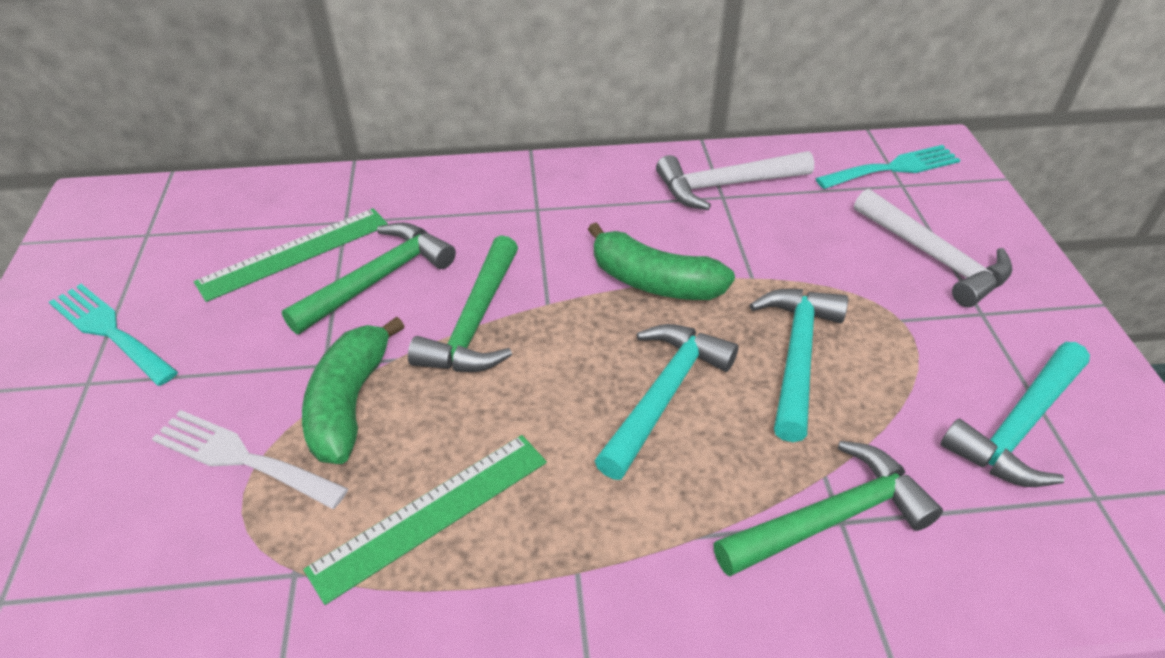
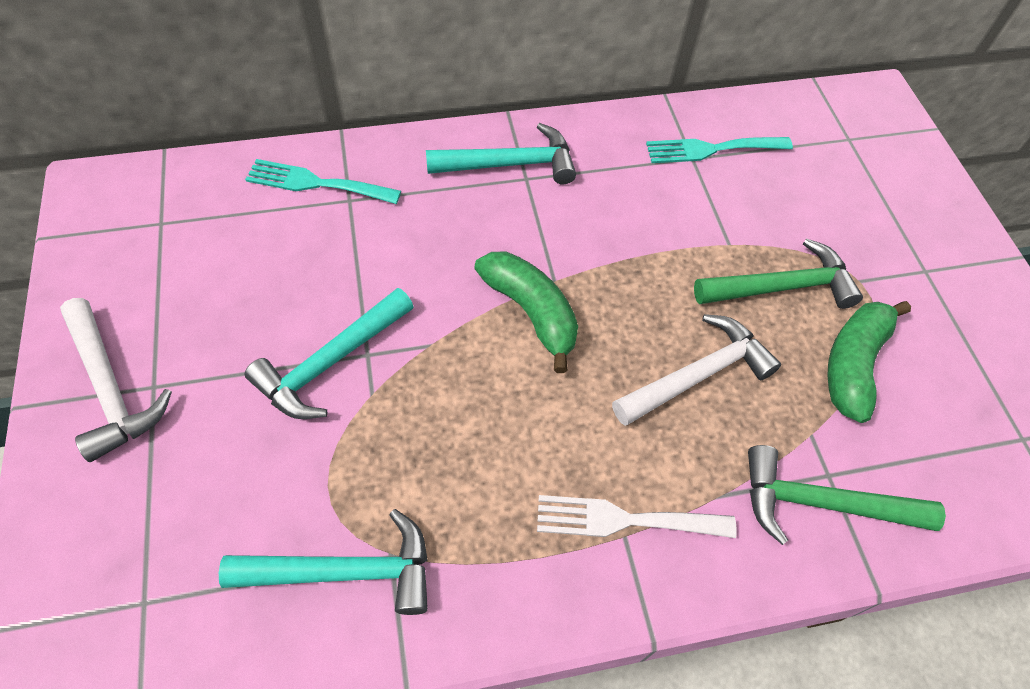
green hammer: [282,223,456,334] [408,235,518,372] [714,441,943,577] = 3 -> [694,239,863,309] [748,445,946,545] = 2
green ruler: [194,208,388,302] [303,435,547,605] = 2 -> none = 0

